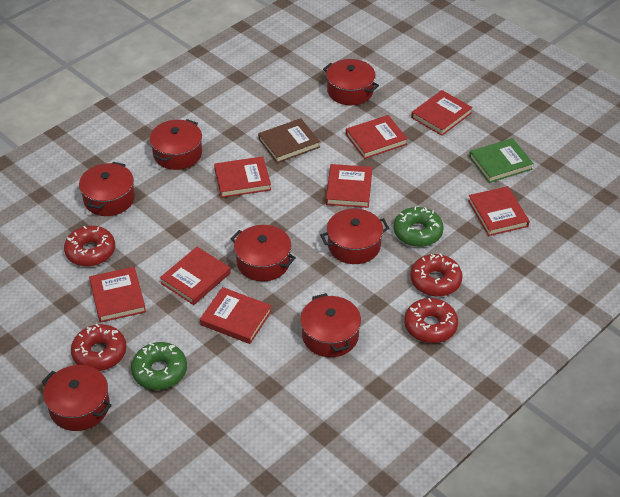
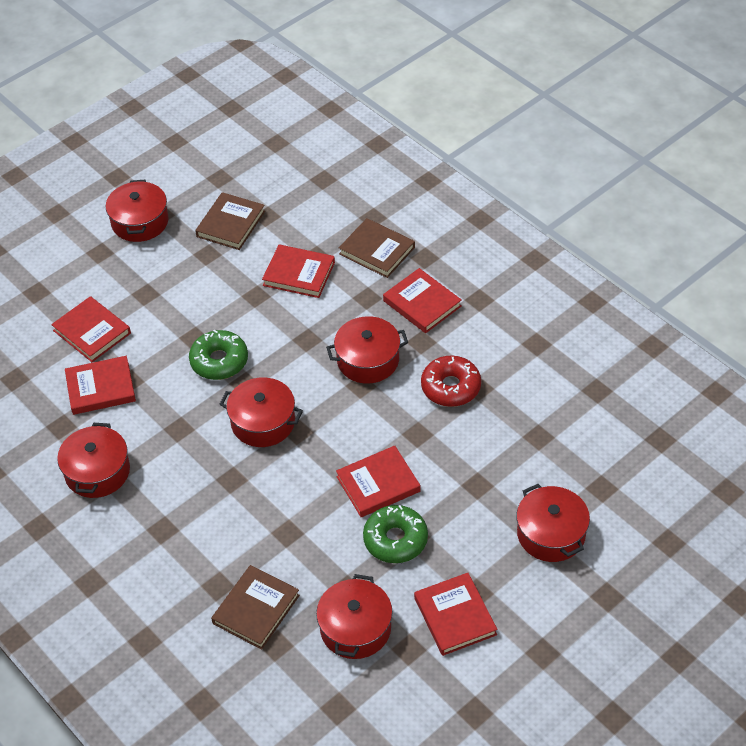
brown book: [258,118,320,163] = 1 -> [195,192,265,250] [211,565,300,650] [339,218,415,278] = 3
green book: [469,138,534,183] = 1 -> none = 0
red book: [89,267,146,323] [160,247,231,305] [200,287,272,344] [214,156,271,198] [326,164,372,208] [346,115,408,159] [411,90,473,136] [468,186,530,236] = 8 -> [51,296,131,362] [65,356,136,415] [262,244,335,298] [336,445,420,517] [383,268,462,333] [414,573,497,656] = 6
red donut: [64,226,115,267] [71,324,126,371] [404,298,458,343] [410,253,463,297] = 4 -> [421,356,481,407] = 1
red pot: [42,365,112,431] [79,162,135,216] [150,119,202,170] [231,225,296,282] [300,293,361,357] [320,208,389,264] [323,59,379,105] = 7 -> [57,423,130,498] [106,180,169,242] [219,378,303,447] [316,574,392,659] [326,316,408,384] [516,484,590,562] = 6

